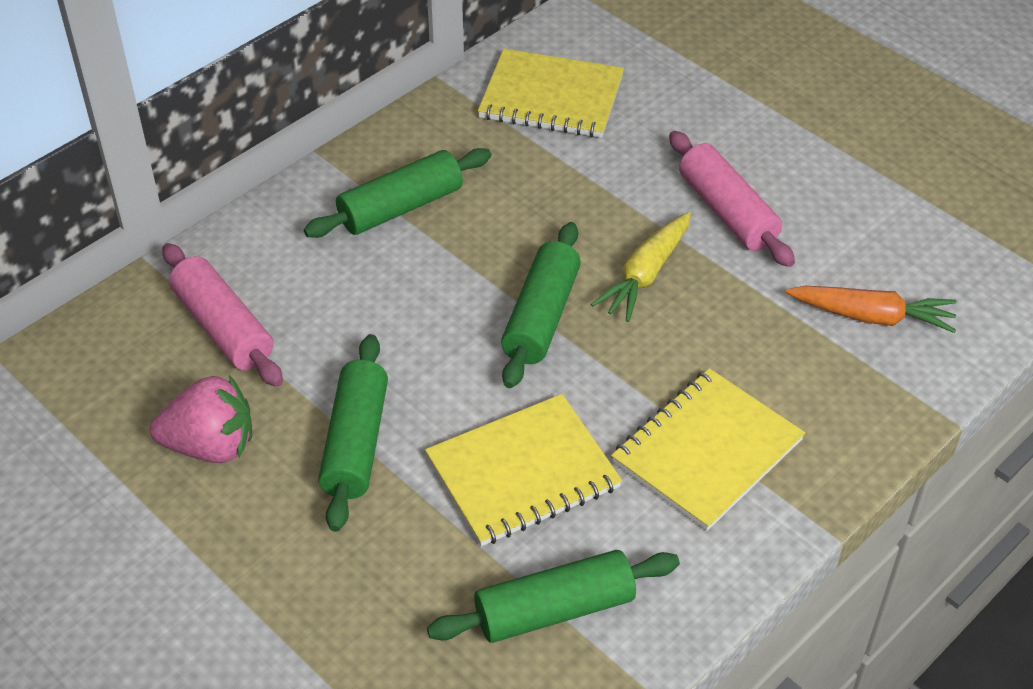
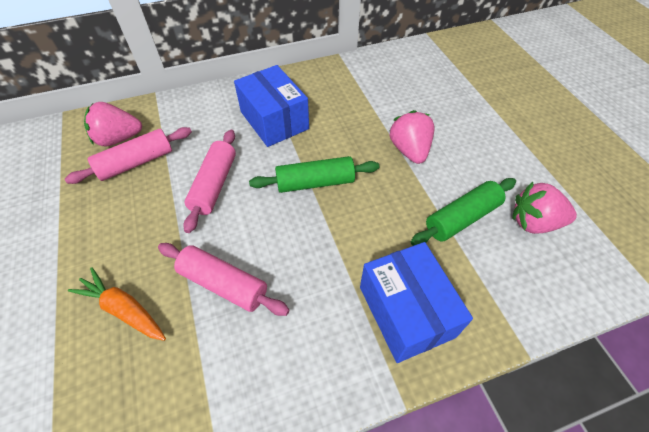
blue box: none = 0 -> [234,65,309,147] [360,242,473,363] = 2
green rolling pin: [304,148,491,238] [318,334,388,532] [427,550,680,643] [501,222,581,388] = 4 -> [249,156,379,193] [411,178,516,246] = 2
pink rolling pin: [162,243,283,387] [669,131,795,267] = 2 -> [65,127,192,184] [158,243,289,316] [183,129,236,233] = 3
pink strawberry: [150,375,252,463] = 1 -> [84,102,142,146] [390,110,434,164] [512,182,577,234] = 3
yellow carrot: [591,212,691,322] = 1 -> none = 0
yellow notebook: [425,394,622,546] [478,48,624,138] [611,368,805,531] = 3 -> none = 0

